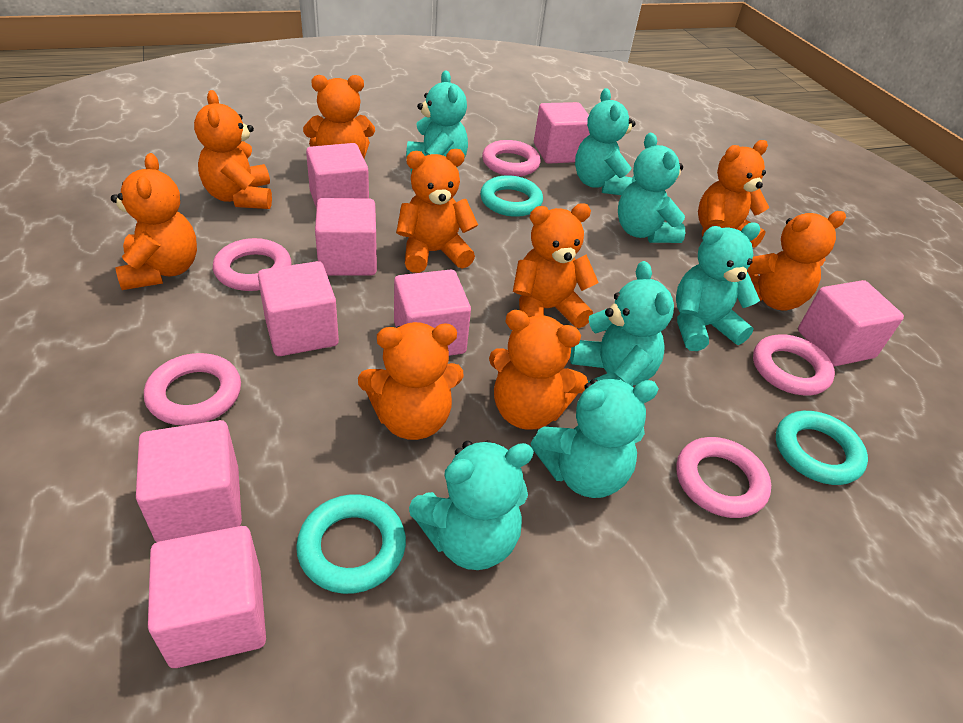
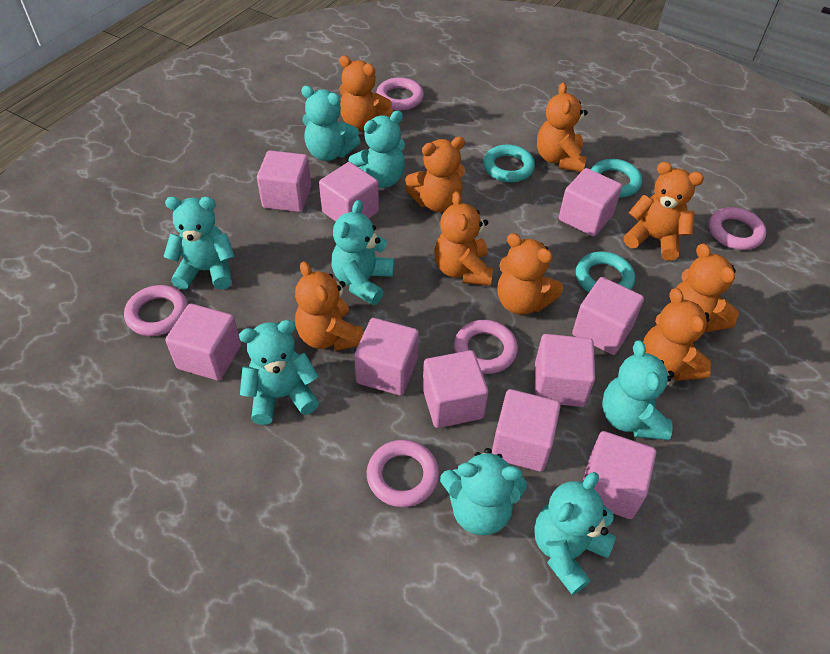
pink cube: [136,420,242,542] [148,526,266,668] [258,261,339,356] [306,143,369,209] [315,198,377,276] [394,270,471,356] [534,102,590,164] [798,280,904,366] = 8 -> [165,304,241,381] [257,150,311,212] [319,162,379,222] [354,318,419,395] [422,350,488,428] [492,389,561,472] [534,334,595,407] [559,168,622,237] [572,277,644,355] [583,431,656,519] = 10
turquoise teddy bear: [406,70,468,173] [409,440,534,570] [530,379,659,498] [570,261,674,387] [575,88,635,195] [618,133,685,243] [676,223,761,351] = 7 -> [163,197,235,290] [239,320,319,425] [301,86,361,161] [331,200,394,305] [348,111,405,188] [440,448,527,535] [534,472,616,595] [602,340,674,440] = 8

